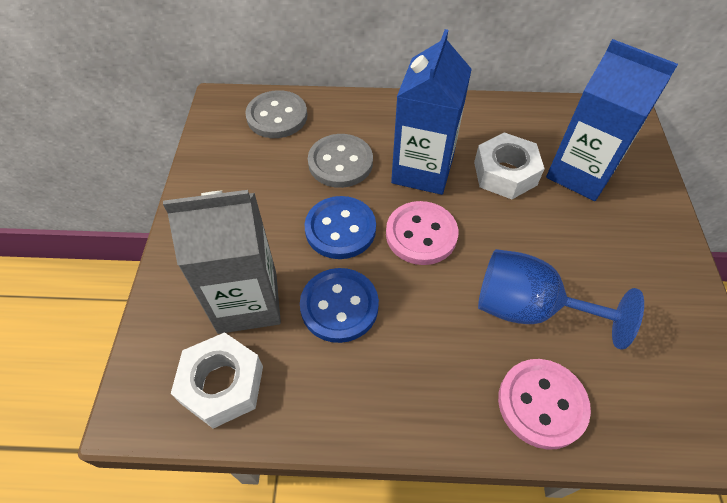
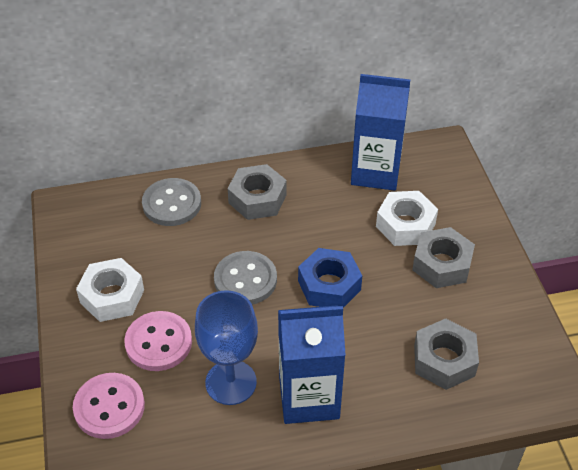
blue button: [300,268,379,343] [304,196,376,259] = 2 -> none = 0
blue nut: none = 0 -> [298,248,362,308] = 1
grey carton: [163,190,281,334] = 1 -> none = 0
grey nut: none = 0 -> [228,164,286,220] [412,227,475,288] [414,318,479,390] = 3

